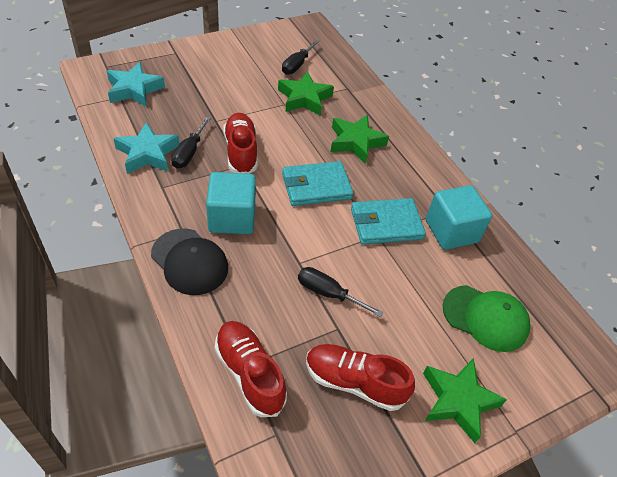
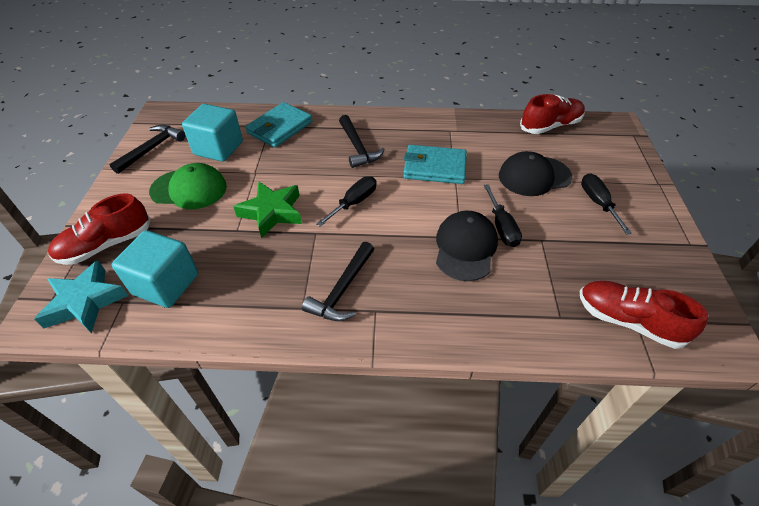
black cap: [151,229,228,295] = 1 -> [436,211,498,281] [499,151,572,196] = 2
black hammer: none = 0 -> [109,125,185,174] [302,242,374,321] [339,115,385,168] = 3
green star: [278,71,334,116] [330,115,389,164] [423,358,507,443] = 3 -> [233,182,302,238] = 1
turquoise star: [107,62,165,107] [113,122,179,174] = 2 -> [34,261,128,333] = 1

